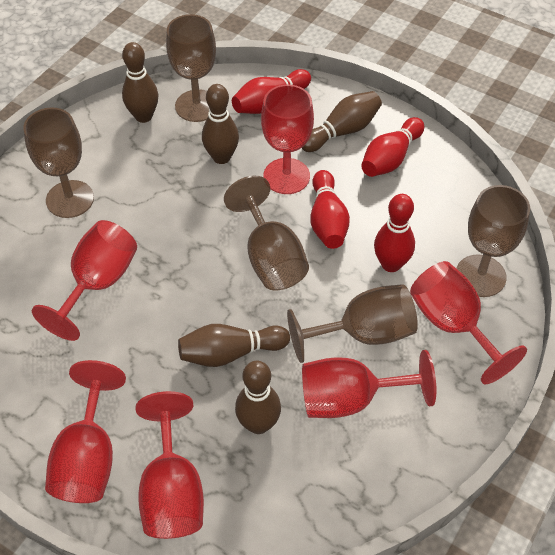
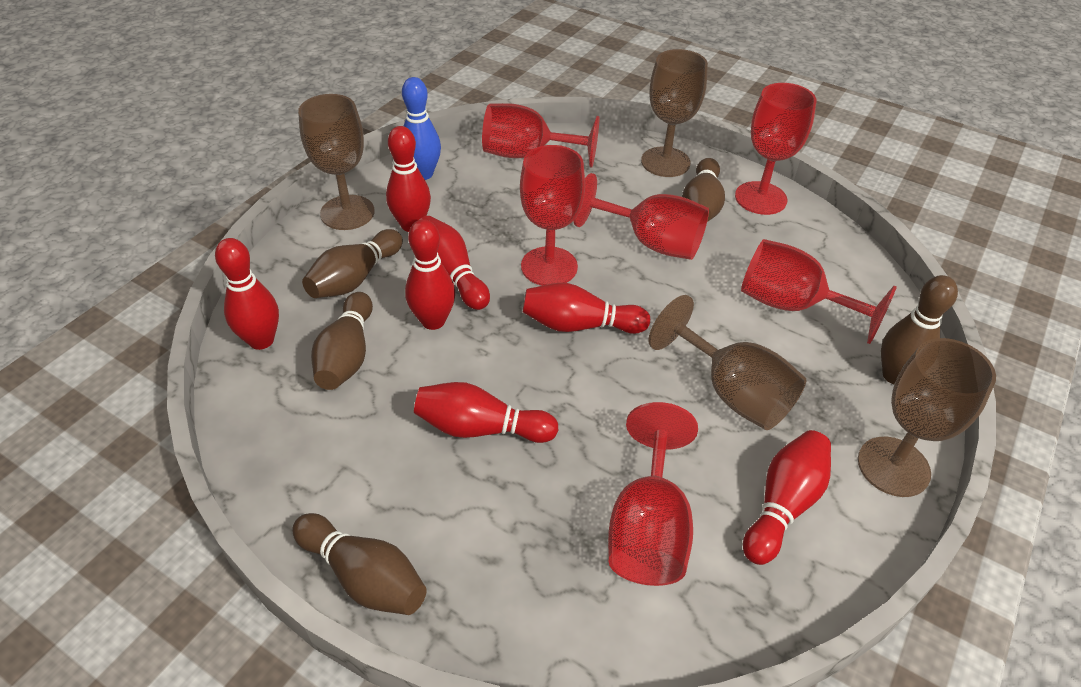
blue bowling pin: none = 0 -> [402,77,441,180] = 1
brown goblet: [23,107,94,218] [166,14,216,122] [224,176,309,290] [287,284,418,363] [456,185,530,297] = 5 -> [298,94,375,230] [641,49,708,177] [648,295,806,430] [858,338,996,497] = 4
red bowling pin: [232,69,311,114] [311,170,350,249] [361,117,424,177] [374,194,415,272] = 4 -> [215,238,279,350] [386,126,431,232] [405,219,455,330] [414,382,559,443] [419,216,490,310] [523,283,650,334] [743,430,831,565] = 7

